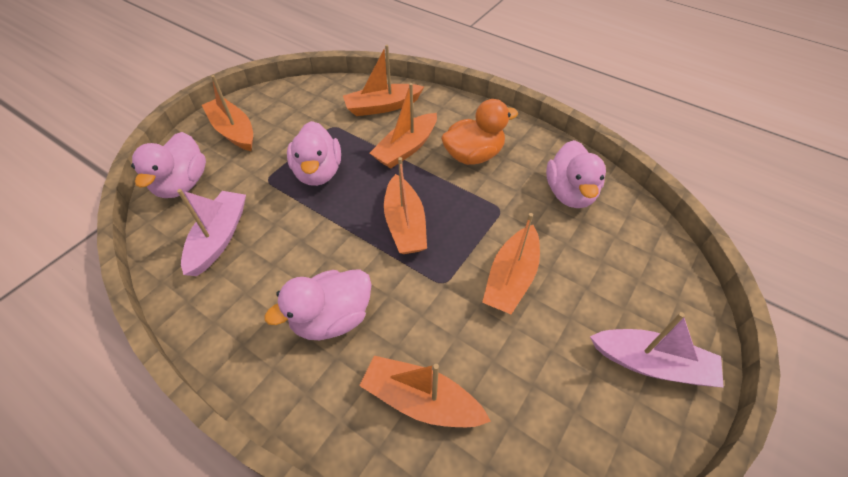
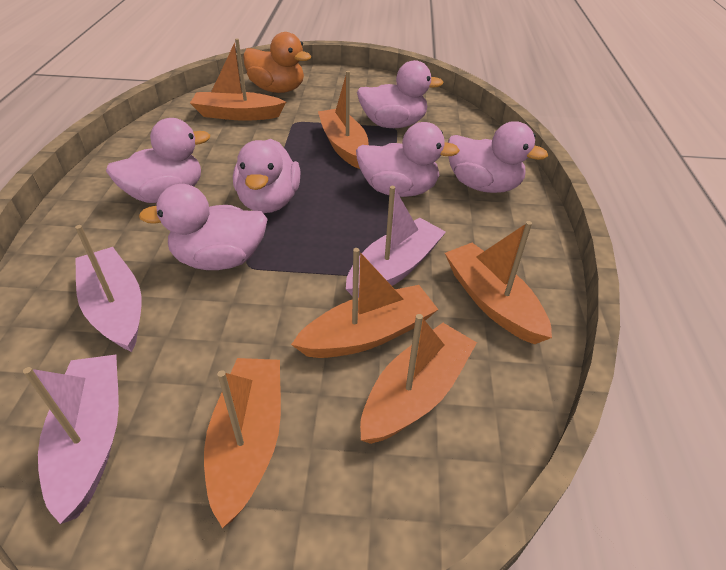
pink boat: [177,189,246,276] [590,312,724,388] = 2 -> [23,355,119,524] [75,225,142,352] [346,186,446,298] = 3
pink duck: [131,132,206,198] [264,269,372,340] [287,121,341,186] [546,140,606,208] = 4 -> [106,118,210,203] [139,184,268,270] [233,139,301,213] [356,122,460,197] [357,60,444,128] [448,121,548,193] = 6

